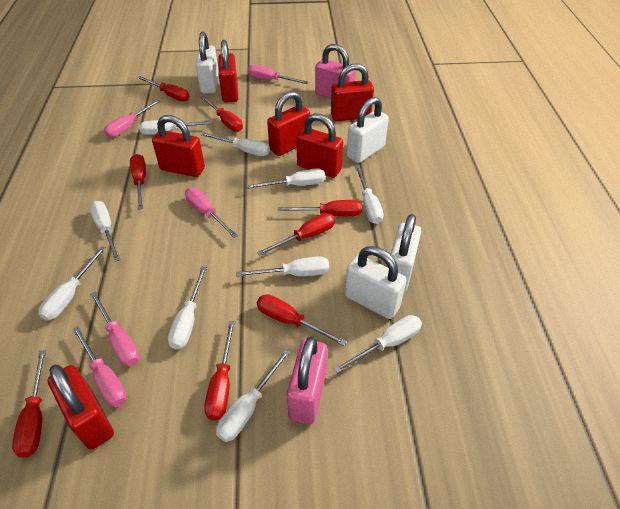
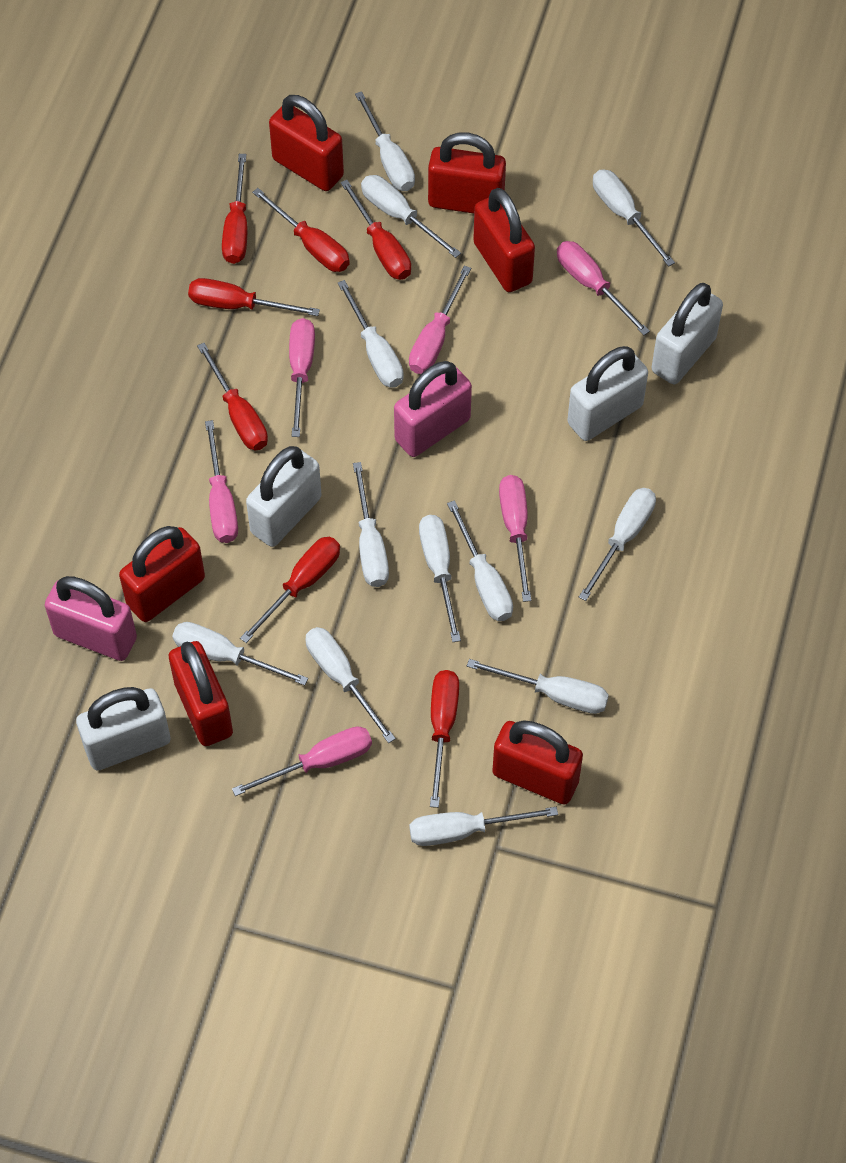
pink screwdriver: [72,326,127,408] [90,292,140,367] [104,99,160,138] [185,187,238,238] [248,65,308,84] = 5 -> [205,420,238,543] [232,726,372,796] [289,318,315,437] [409,266,471,374] [499,475,531,602] [557,241,650,335] = 6
red screwdriver: [12,350,46,458] [130,154,146,210] [138,76,189,102] [200,96,243,132] [204,321,235,421] [257,213,335,256] [257,294,347,346] [278,200,362,216] = 8 -> [188,278,320,316] [197,343,268,450] [222,154,247,264] [240,537,340,643] [252,188,350,272] [340,180,411,280] [430,670,459,808] = 7
white screwdriver: [38,246,106,321] [89,201,120,262] [139,120,212,135] [168,266,207,350] [202,132,270,156] [216,349,291,442] [236,256,329,277] [246,168,325,189] [334,315,422,373] [355,166,384,224] = 10 -> [172,622,308,685] [306,627,396,743] [338,280,404,388] [353,462,389,587] [355,91,415,191] [361,175,461,258] [409,807,558,846] [419,515,461,642] [447,500,513,621] [467,659,609,714] [579,488,656,601] [593,169,675,266] = 12

